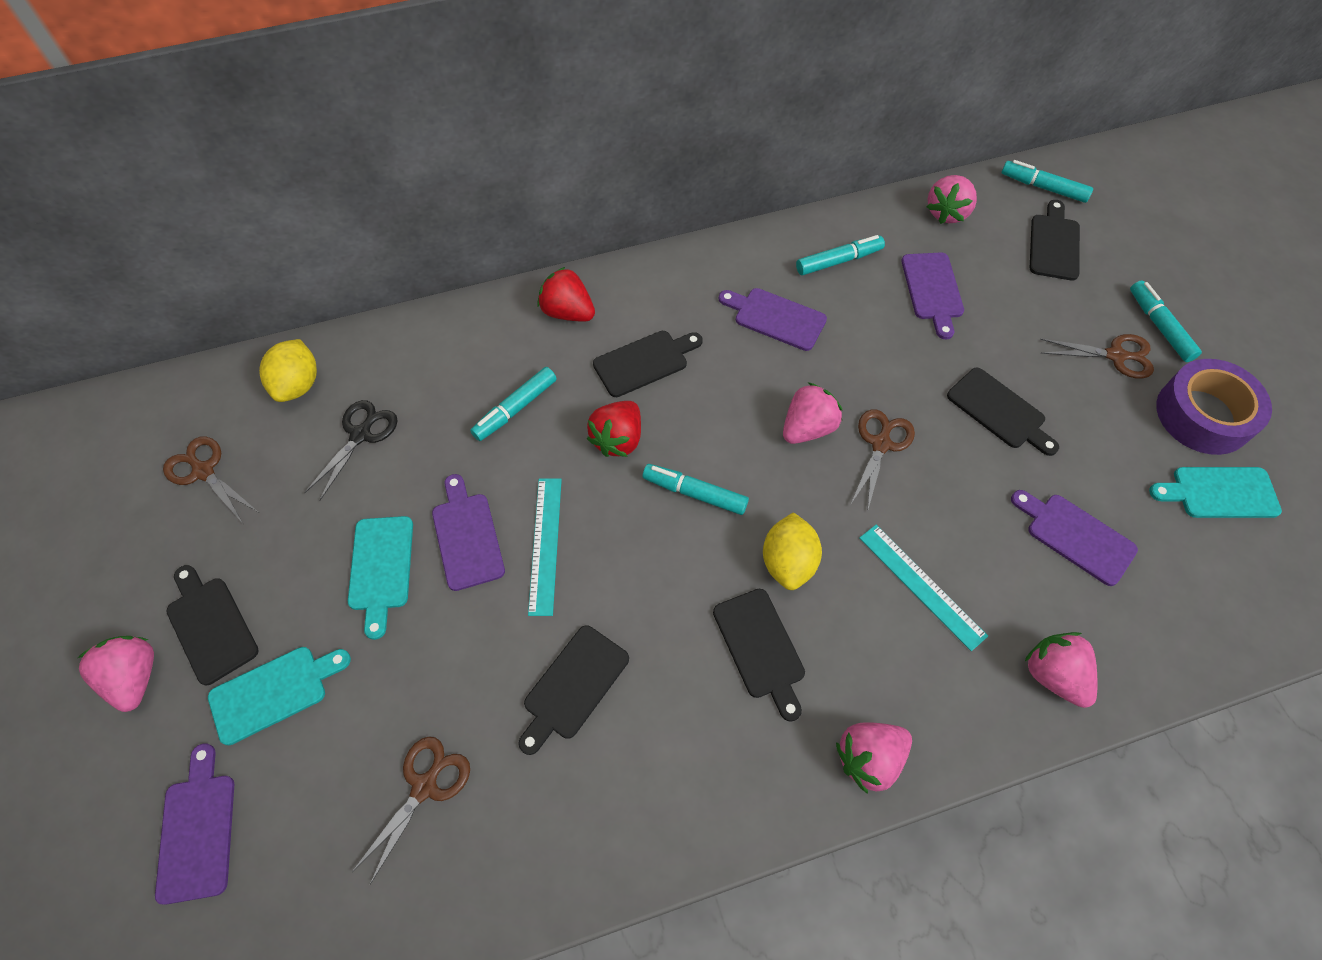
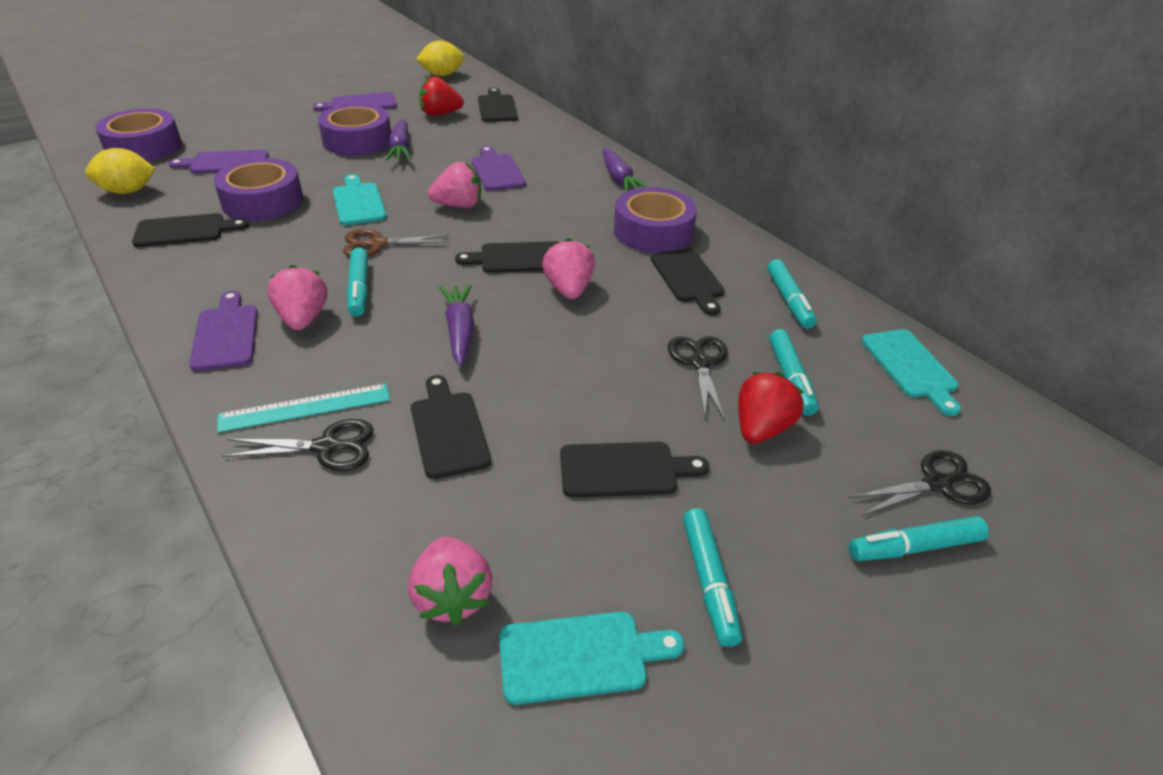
black scissors: [304,400,398,501] = 1 -> [222,419,374,471] [668,336,727,421] [849,450,991,516] = 3
brown scissors: [163,436,258,523] [352,737,470,884] [851,409,915,512] [1040,334,1154,379] = 4 -> [343,229,450,257] = 1
pink strawberry: [78,636,154,712] [783,382,842,444] [836,722,912,794] [927,175,977,224] [1024,632,1098,708] = 5 -> [267,265,327,330] [408,536,493,626] [428,162,481,208] [542,238,595,299] = 4
purple carrot: none = 0 -> [386,119,411,161] [439,284,474,366] [603,148,648,192] = 3
purple cutting board: [155,743,234,905] [432,474,505,591] [719,288,827,351] [901,252,964,339] [1011,490,1138,586] = 5 -> [169,150,269,174] [189,291,258,371] [313,92,397,111] [472,146,526,191] = 4
purple tape: [1156,359,1272,455] = 1 -> [95,108,182,161] [214,158,303,221] [318,103,391,156] [614,187,697,253] = 4
turquoise ruler: [528,479,562,616] [859,525,988,651] = 2 -> [217,383,390,433] = 1

